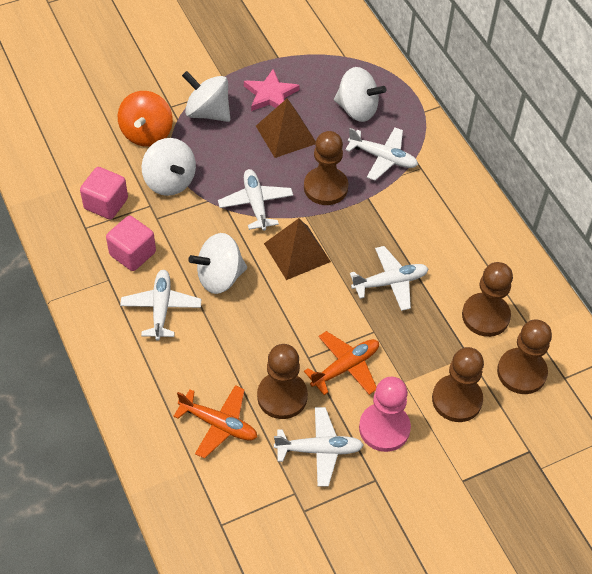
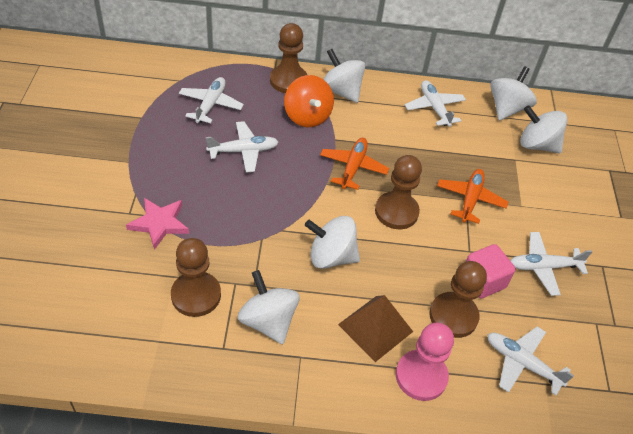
brown pawn: [257,344,308,419] [304,131,348,205] [432,347,484,422] [462,262,513,337] [497,320,552,394] = 5 -> [171,238,221,317] [270,23,307,93] [375,155,422,229] [429,261,487,338] = 4
brown pyramid: [256,98,316,158] [264,218,331,280] = 2 -> [338,295,413,362] = 1
pink cube: [80,167,128,219] [106,216,156,271] = 2 -> [466,244,516,298] = 1
white spinning top: [142,138,196,196] [182,71,230,122] [188,233,247,294] [334,67,386,122] = 4 -> [237,270,300,344] [305,216,360,269] [323,49,365,103] [490,66,537,120] [520,105,567,154] = 5

